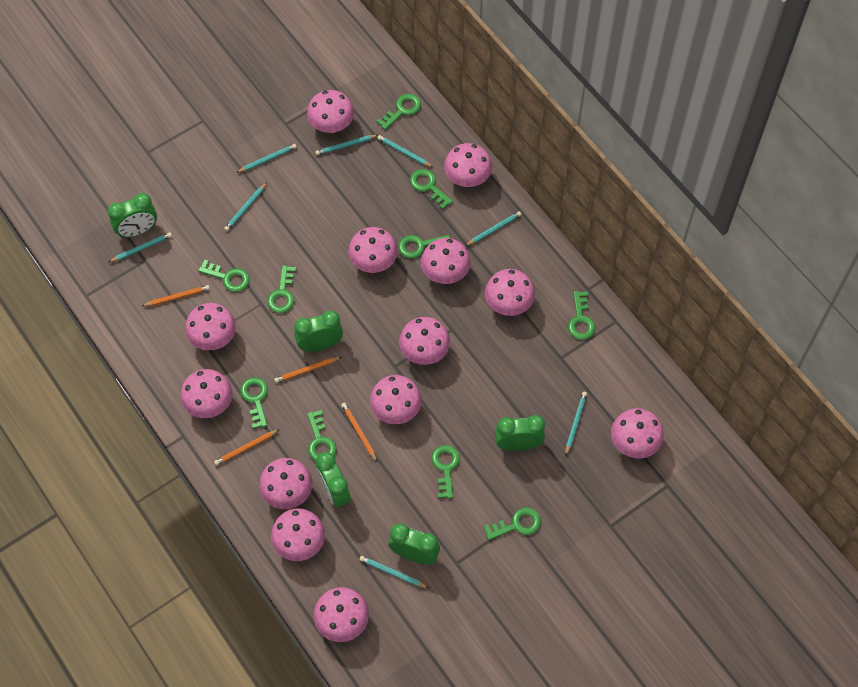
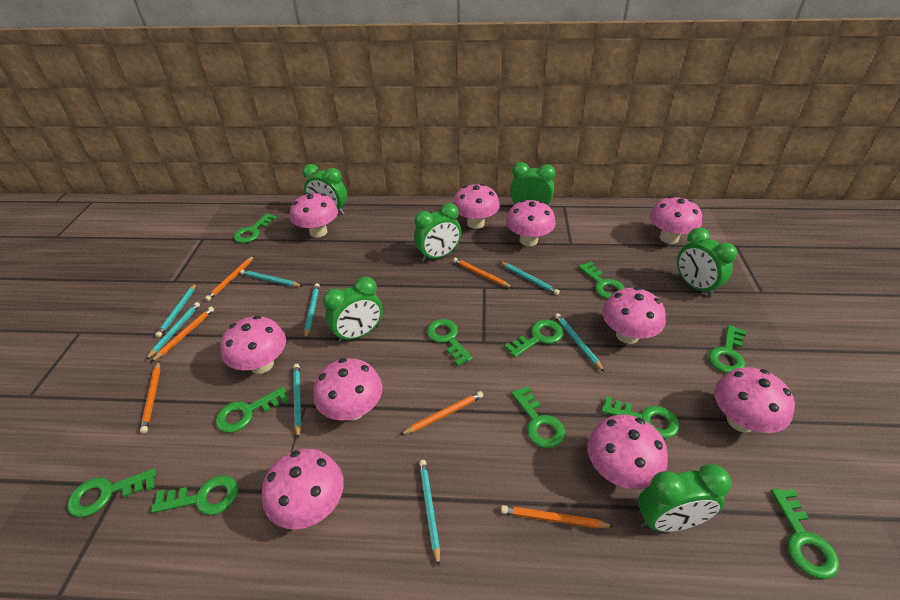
green clock: [108,193,157,238] [294,310,343,352] [316,452,351,508] [388,523,440,564] [495,415,545,451] = 5 -> [302,164,347,215] [323,277,383,343] [414,203,461,262] [510,162,555,205] [638,464,732,532] [677,228,737,297] = 6
green key: [198,260,250,292] [240,377,268,429] [267,265,296,313] [307,410,337,461] [376,94,421,130] [398,235,450,258] [410,169,453,210] [431,445,460,499] [484,507,541,540] [568,291,595,340] = 10 -> [67,468,156,517] [151,475,238,515] [215,387,289,433] [233,213,277,243] [427,319,473,366] [504,320,563,357] [512,386,565,448] [578,261,625,299] [602,396,680,439] [708,325,746,373] [771,489,839,579] = 11
orange pencil: [142,285,210,306] [214,429,280,466] [274,357,342,383] [341,403,377,462] = 4 -> [140,361,160,433] [151,307,214,362] [205,256,254,301] [400,391,483,435] [453,258,513,288] [501,505,614,529] = 6
pink mushroom: [181,369,233,418] [185,303,236,351] [259,458,313,509] [271,509,325,561] [307,90,354,133] [314,587,369,642] [348,227,398,273] [370,375,422,424] [399,317,450,365] [421,238,471,284] [444,143,492,187] [485,269,535,316] [611,408,664,459] = 13 -> [220,316,286,374] [262,448,344,529] [290,193,338,238] [313,358,382,421] [453,184,500,229] [506,200,556,246] [588,415,668,489] [602,287,666,344] [649,196,702,244] [714,367,795,433] = 10

